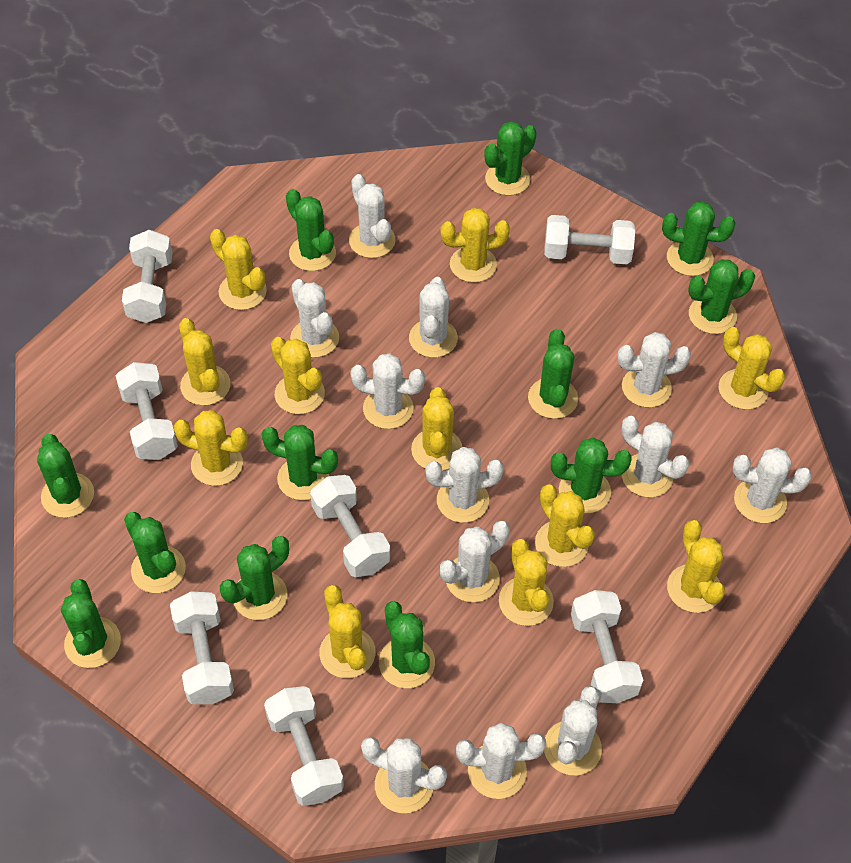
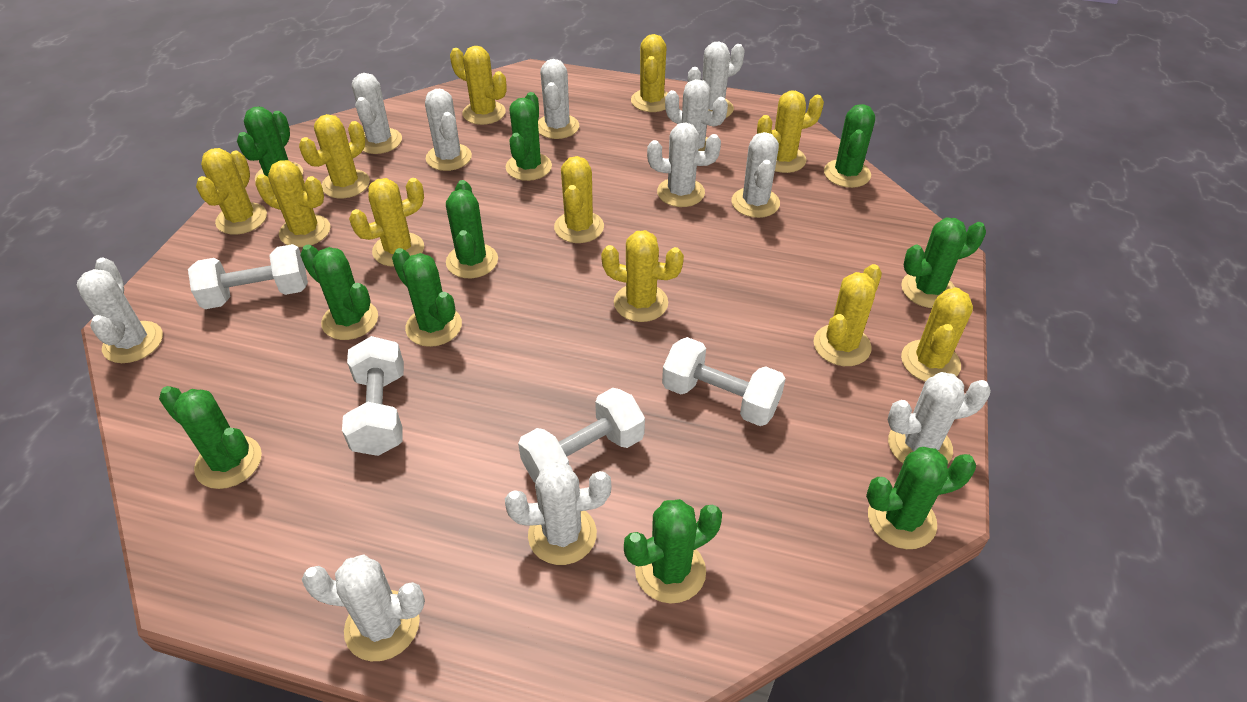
green cactus: [37,434,94,518] [61,579,121,668] [124,512,186,593] [220,536,289,620] [261,425,338,500] [286,189,336,271] [379,601,435,688] [484,121,536,196] [528,329,578,419] [551,438,631,513] [662,202,735,276] [688,259,755,334] = 12 -> [159,386,262,489] [237,107,303,182] [300,245,378,340] [392,248,462,347] [446,180,498,278] [505,92,552,181] [624,499,722,603] [824,104,875,188] [866,447,976,549] [901,217,986,308] = 10
white cactus: [290,279,339,358] [349,174,396,258] [350,353,425,429] [361,737,447,813] [409,277,458,358] [426,447,504,523] [440,521,510,602] [456,723,546,799] [544,686,602,775] [617,332,691,407] [622,416,689,497] [733,448,812,523] = 12 -> [77,257,163,363] [302,555,425,661] [352,73,402,154] [425,89,472,171] [505,462,611,565] [538,59,579,139] [647,122,721,207] [665,79,728,151] [688,41,744,118] [731,132,780,218] [887,372,991,463] = 11
white dumbbell: [116,362,178,460] [122,230,172,323] [170,591,234,704] [264,686,344,806] [310,475,390,577] [544,215,635,264] [571,590,643,703] = 7 -> [188,244,308,309] [342,336,404,456] [518,388,645,483] [662,337,786,426] = 4

